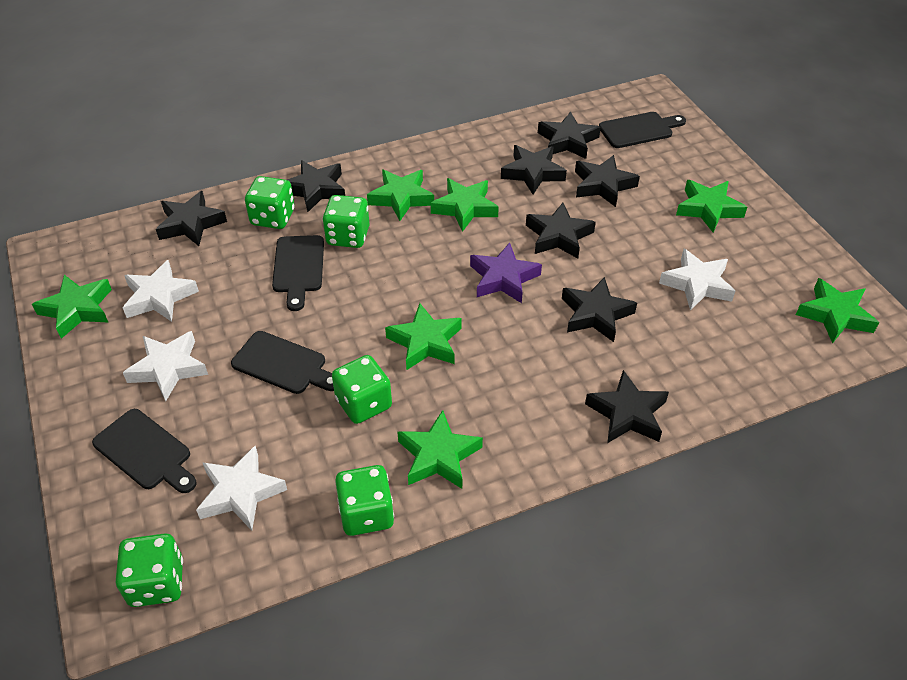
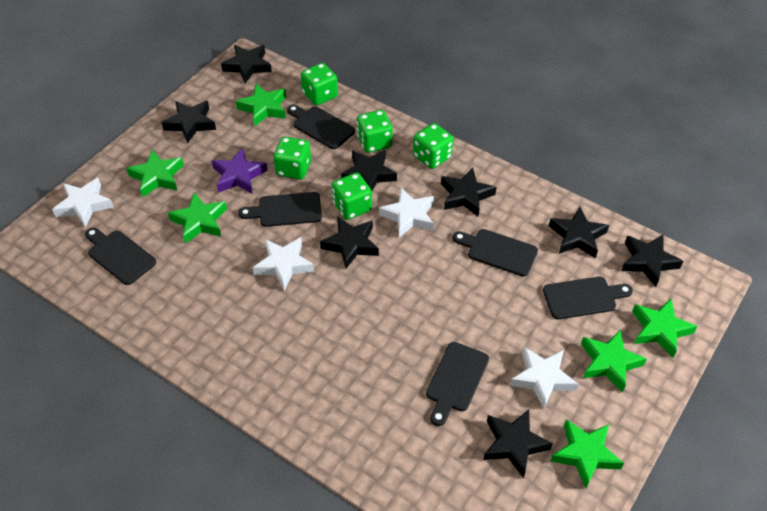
black cutting board: [92,409,197,493] [231,331,334,394] [272,235,324,311] [599,112,686,148] = 4 -> [85,228,156,285] [238,192,322,227] [287,105,355,149] [426,342,489,426] [452,229,538,277] [543,277,633,319] = 6
green star: [32,275,112,339] [367,170,434,221] [385,303,462,370] [397,410,483,489] [431,178,499,232] [676,180,747,233] [796,278,879,344] = 7 -> [126,150,184,197] [168,193,227,244] [236,84,286,126] [551,420,624,488] [581,329,647,392] [632,299,697,358] = 6

